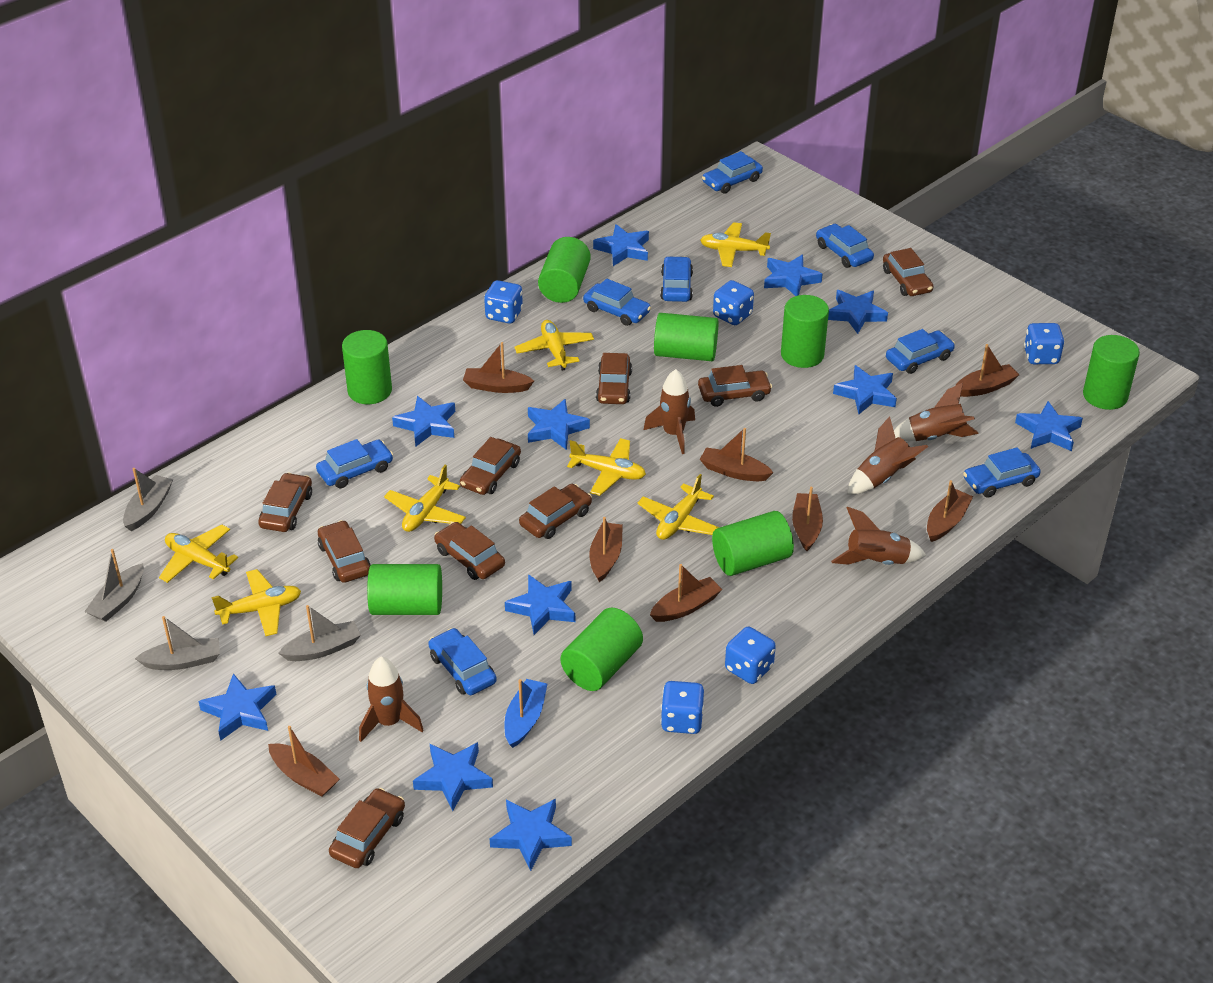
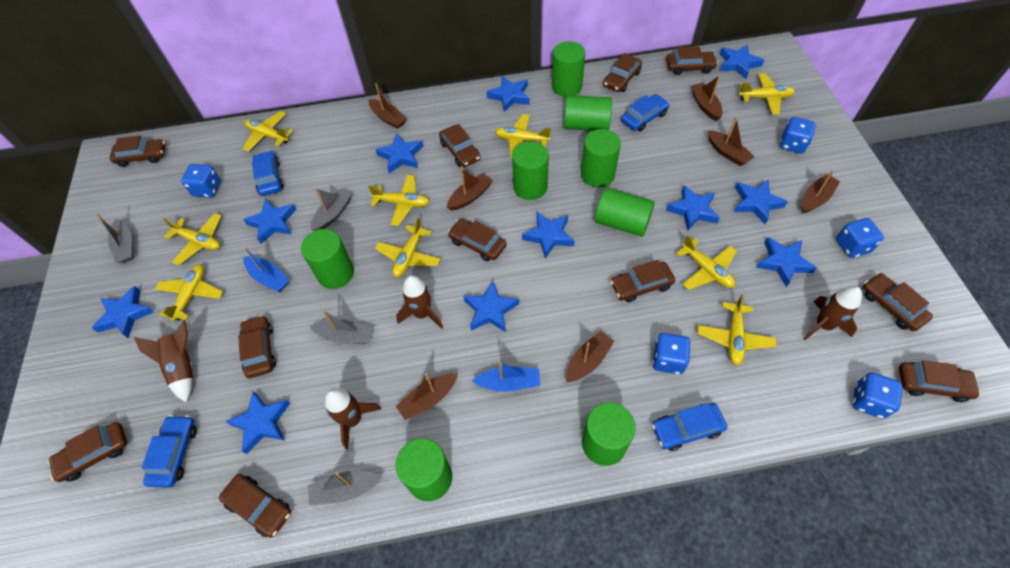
blue boat: [505,679,547,748] = 1 -> [244,247,290,292] [472,361,540,392] = 2
blue car: [316,439,393,488] [428,628,497,695] [583,279,651,326] [660,256,693,302] [702,151,763,194] [816,224,874,268] [886,329,955,374] [963,447,1041,498] = 8 -> [141,415,197,488] [252,151,284,196] [621,94,670,132] [652,403,727,451] = 4
brown boat: [268,726,340,796] [463,342,534,393] [589,517,623,582] [650,564,722,622] [700,428,774,481] [792,487,823,551] [927,480,973,542] [955,344,1019,397] = 8 -> [369,83,407,129] [396,373,458,420] [446,169,493,211] [566,331,614,382] [691,76,723,121] [708,117,755,166] [802,170,840,214] = 7
brown car: [258,473,312,532] [318,520,371,583] [329,788,405,868] [434,522,505,580] [460,437,521,495] [519,484,592,539] [596,353,632,404] [698,365,772,407] [883,248,933,296] = 9 -> [48,422,127,482] [109,136,166,167] [219,474,291,538] [238,315,276,378] [439,124,481,167] [448,218,507,261] [603,53,642,92] [610,260,675,303] [666,46,718,75] [863,273,933,331] [899,360,981,402] = 11
brown rocket: [359,657,424,742] [644,369,695,454] [831,507,926,565] [847,416,928,494] [894,383,979,441] = 5 -> [134,320,193,402] [325,388,381,449] [396,275,443,329] [803,286,862,340] = 4
yellow plane: [159,525,238,583] [212,569,301,636] [384,465,466,532] [514,320,594,370] [567,438,646,496] [637,474,719,540] [700,222,771,267] = 7 -> [155,264,223,321] [163,213,221,265] [243,111,293,152] [368,175,430,226] [375,217,441,277] [495,114,551,158] [676,235,737,290] [698,294,777,366] [739,73,795,115] = 9

